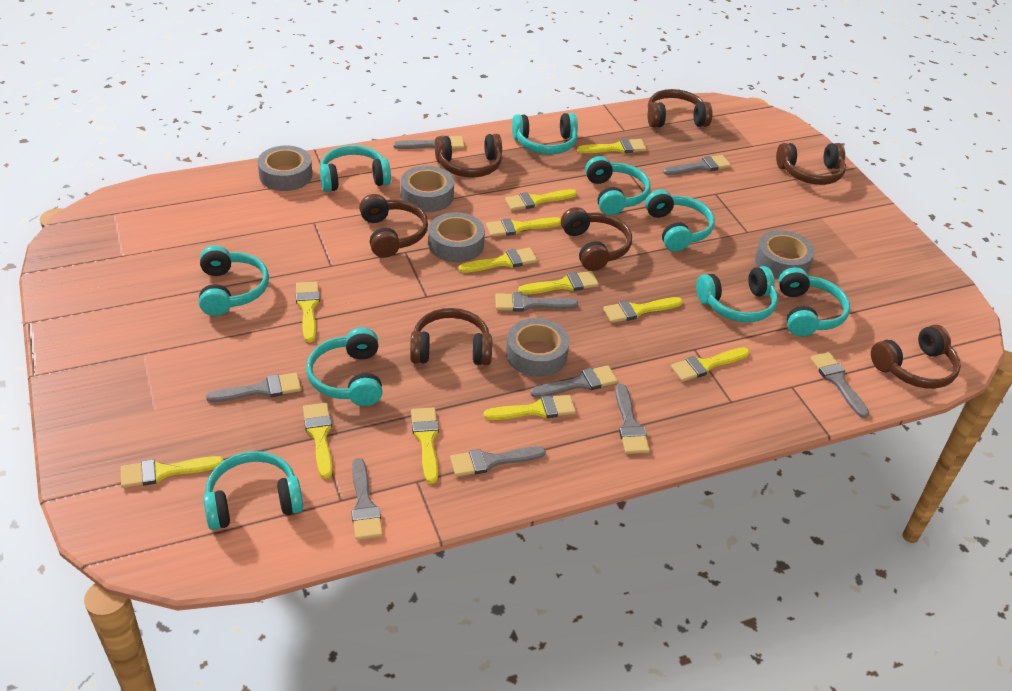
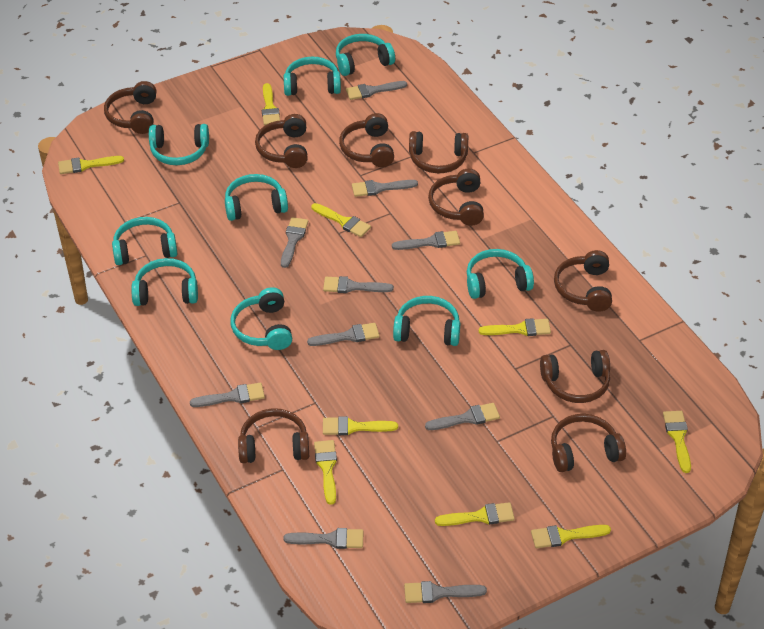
brown headphones: [359,194,428,258] [410,308,492,365] [435,134,502,178] [561,207,632,271] [648,89,712,128] [776,143,846,185] [871,325,961,389] = 7 -> [104,81,156,134] [238,408,309,463] [255,114,308,168] [339,113,394,167] [409,131,468,173] [428,168,484,226] [540,350,610,403] [551,414,626,472] [554,250,612,312] = 9
grey brush: [206,372,301,402] [351,458,383,540] [393,135,465,149] [450,446,546,477] [495,292,578,312] [530,365,618,398] [615,384,650,454] [663,155,731,175] [810,352,869,418] = 9 -> [190,383,265,407] [281,217,308,268] [283,528,364,549] [307,323,380,346] [323,276,394,293] [346,81,407,100] [352,180,418,197] [392,231,460,250] [404,581,487,603] [425,403,500,430] = 10
grey tape: [257,145,312,191] [401,166,454,212] [428,212,485,262] [506,318,570,377] [755,230,815,279] = 5 -> none = 0
yellow brush: [121,456,223,488] [296,281,320,342] [303,403,333,479] [411,407,439,484] [459,248,538,273] [484,395,576,420] [486,217,561,237] [505,189,577,211] [518,271,599,295] [577,139,647,153] [603,297,683,323] [671,347,749,382] = 12 -> [58,156,124,174] [262,83,280,125] [311,203,371,237] [314,440,337,505] [323,416,398,435] [435,502,515,526] [479,318,551,336] [531,525,611,548] [663,411,691,473] = 9

